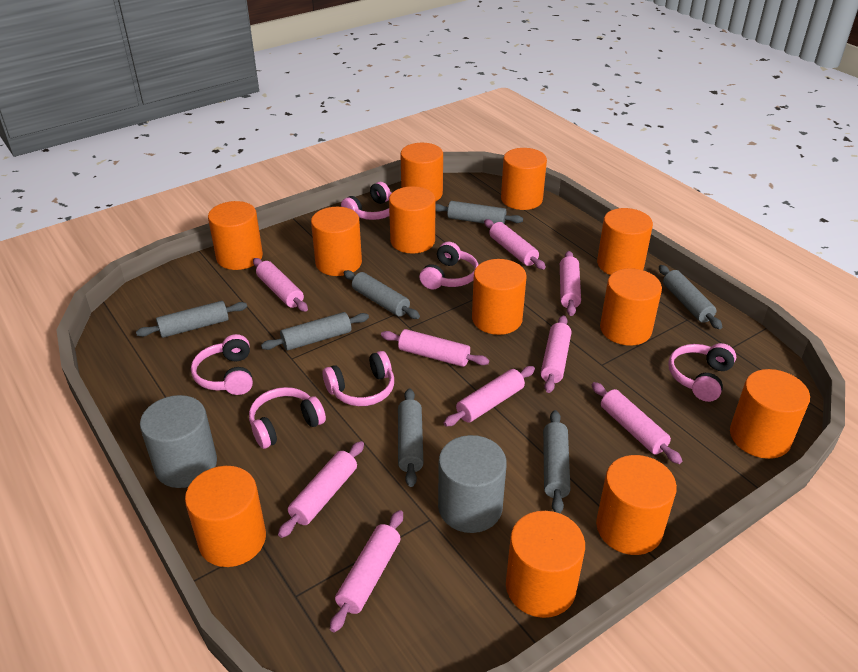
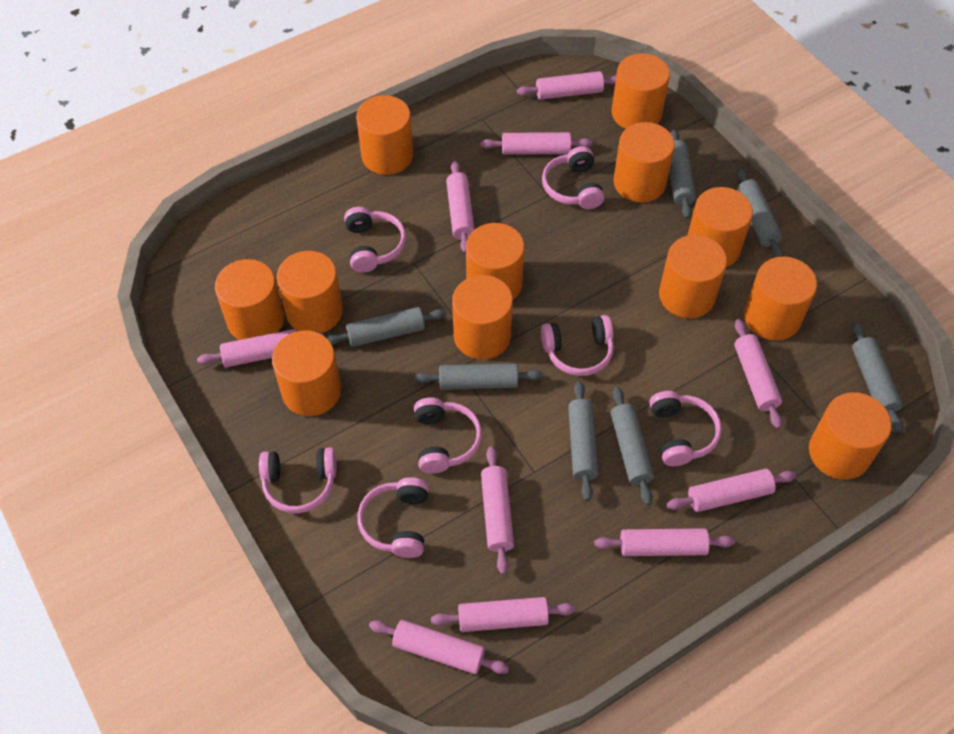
grey cylinder: [140,395,217,488] [438,435,507,533] = 2 -> none = 0
pink headphones: [191,334,253,395] [249,387,326,449] [323,351,394,406] [341,182,392,220] [420,242,479,290] [668,343,736,402] = 6 -> [259,447,337,514] [344,207,406,273] [357,477,429,558] [414,397,482,474] [541,315,614,376] [542,146,604,209] [649,391,722,466] = 7
pink rolling pin: [253,258,308,312] [278,441,364,538] [330,510,403,633] [381,329,489,367] [444,366,535,427] [484,219,546,270] [541,315,571,393] [560,251,581,316] [592,382,682,464] = 9 -> [197,329,323,367] [369,620,509,674] [431,597,576,632] [446,161,475,253] [481,132,593,155] [481,446,514,575] [517,71,616,100] [594,528,735,556] [666,469,796,512] [734,319,783,429] = 10

